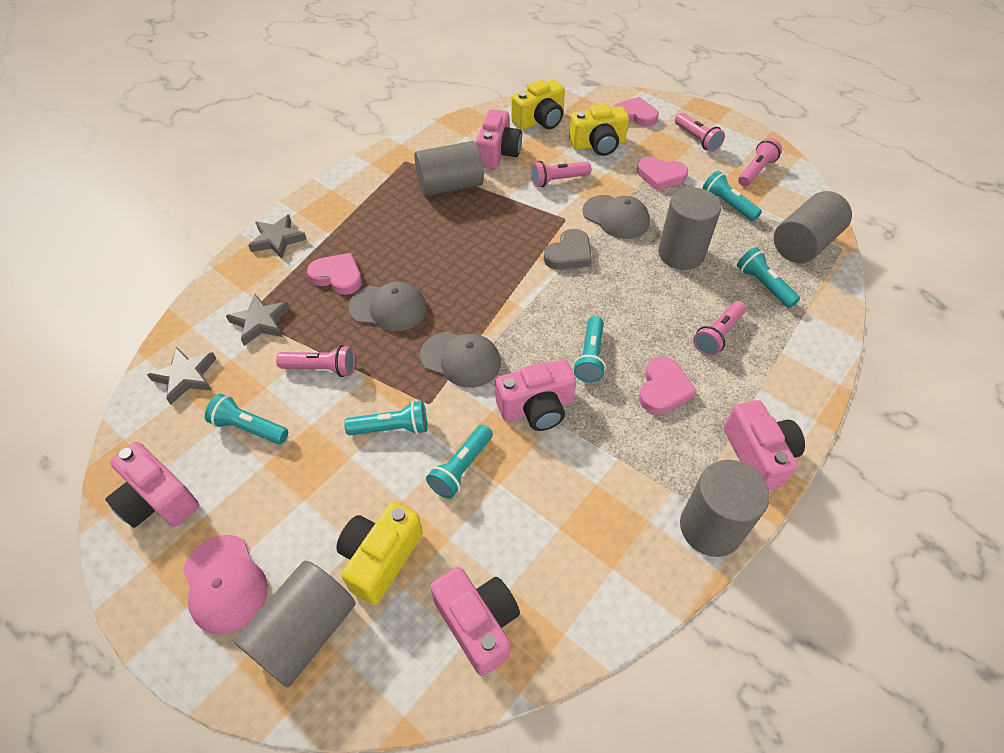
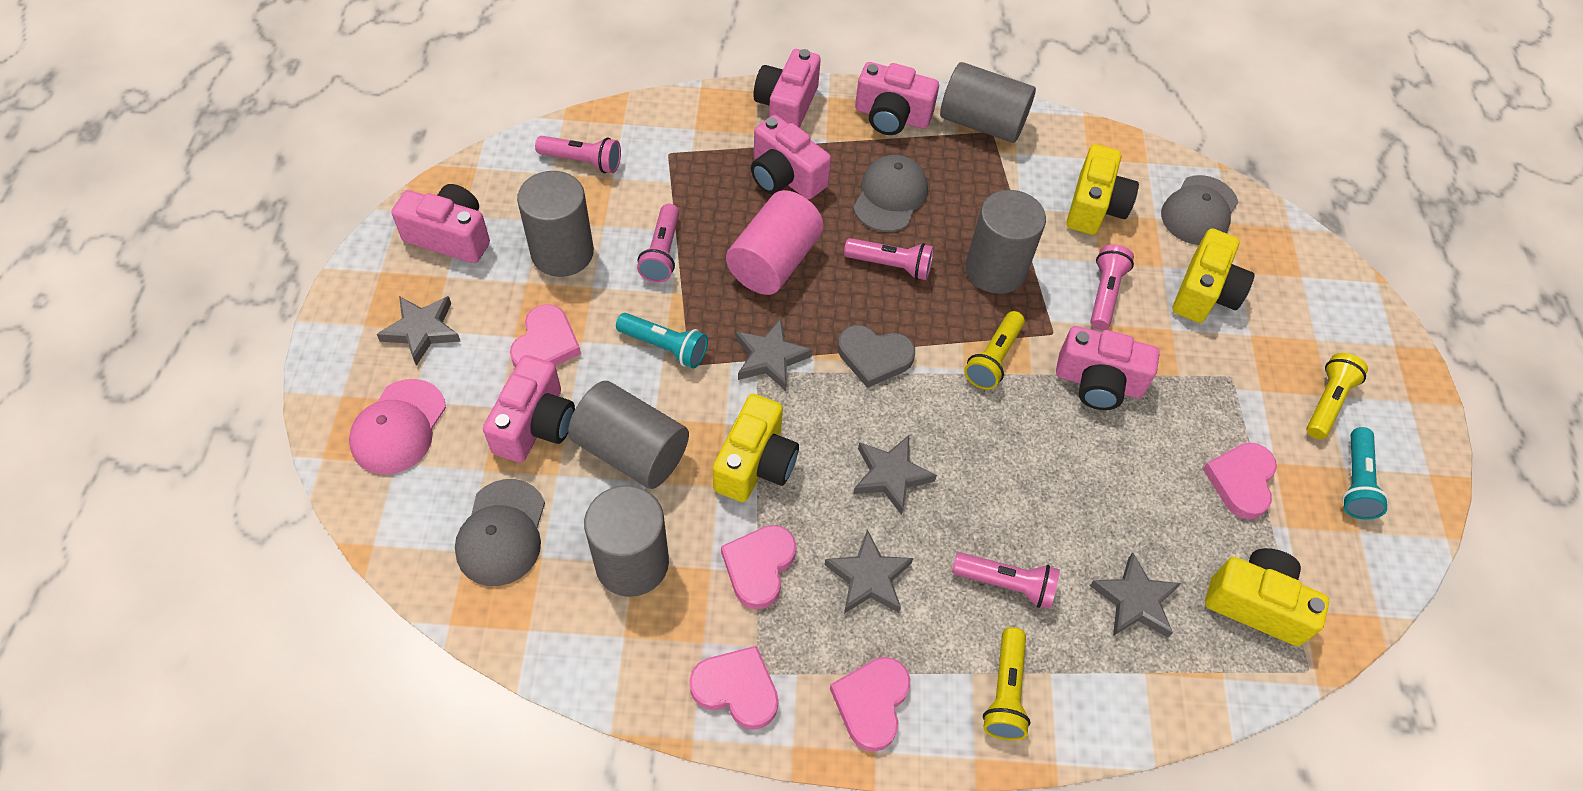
grey star: [147,347,217,405] [226,294,290,346] [248,215,307,259] = 3 -> [377,296,461,366] [736,319,812,391] [824,530,913,614] [853,435,937,515] [1090,553,1181,638] = 5
pink camera: [105,442,199,528] [430,567,520,676] [476,109,522,169] [496,359,576,431] [724,400,805,490] = 5 -> [392,184,490,263] [483,355,575,463] [751,115,831,200] [753,49,821,128] [855,62,939,135] [1056,326,1160,410] = 6
pink cylinder: none = 0 -> [726,190,824,295] = 1
pink heart: [307,253,362,295] [613,97,659,127] [637,157,688,191] [639,356,697,414] = 4 -> [510,304,581,368] [689,646,779,730] [721,525,797,609] [830,657,910,752] [1203,442,1277,520] = 5
turquoise flashlight: [205,394,288,444] [344,401,427,435] [426,425,493,499] [574,316,606,382] [702,171,762,221] [737,247,800,308] = 6 -> [616,313,708,368] [1342,427,1389,520] = 2
yellow camera: [336,502,423,605] [511,79,565,130] [569,104,629,156] = 3 -> [713,394,799,502] [1067,144,1139,235] [1172,228,1255,323] [1205,548,1329,646] = 4
yellow flashlight: none = 0 -> [964,311,1025,390] [983,627,1031,740] [1306,353,1368,440] = 3

